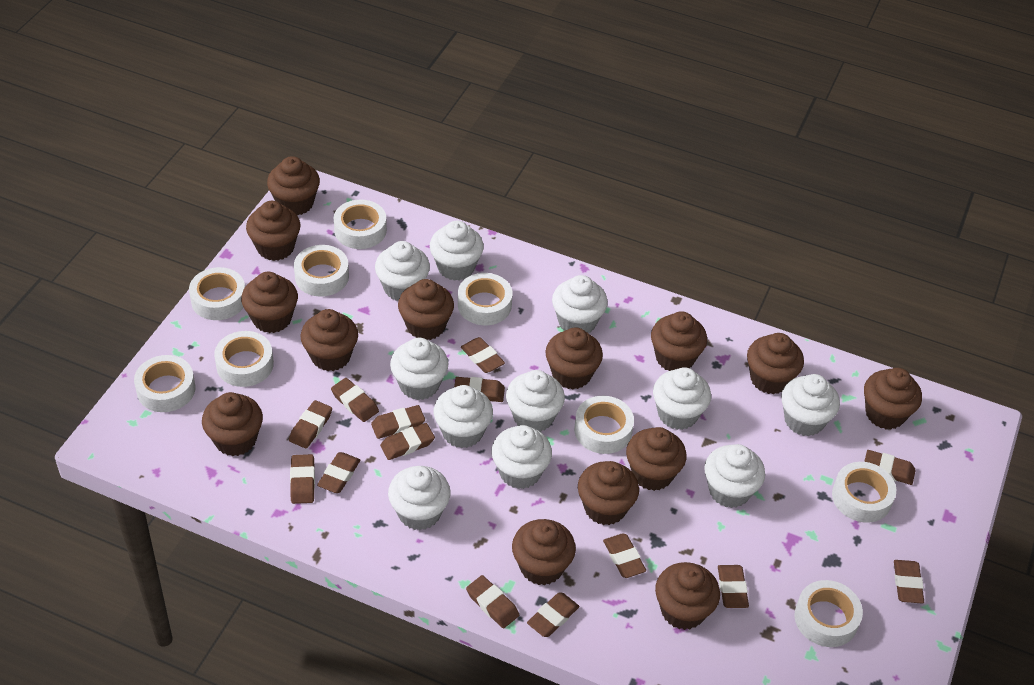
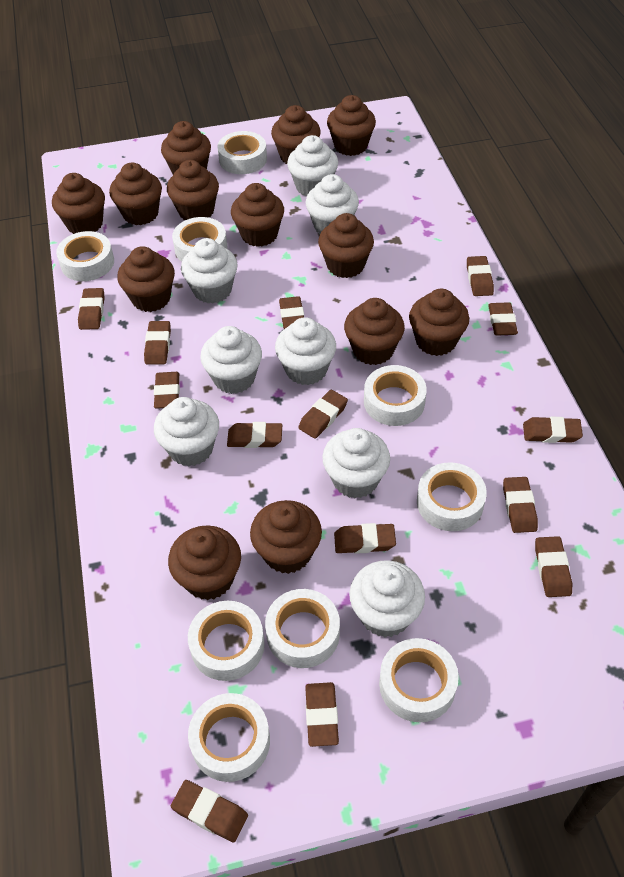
brown cupcake: [202,392,263,456] [241,272,298,333] [246,201,300,261] [267,156,320,216] [301,309,358,371] [398,279,454,340] [512,519,576,585] [545,327,603,389] [578,461,639,525] [626,427,687,491] [651,311,707,371] [655,562,720,630] [747,333,804,394] [864,368,922,429] = 14 -> [52,173,105,234] [109,162,162,225] [118,246,175,312] [161,121,211,175] [167,160,219,220] [168,525,241,600] [231,183,284,247] [250,500,322,574] [271,105,321,164] [318,213,374,278] [327,95,376,156] [344,298,405,365] [409,289,469,356] = 13
white cupcake: [375,241,430,301] [388,466,451,530] [390,338,448,400] [430,221,484,281] [434,385,493,448] [491,425,552,489] [506,370,565,432] [552,275,608,333] [653,367,711,430] [704,444,765,508] [781,374,840,436] = 11 -> [154,397,219,466] [181,238,238,303] [200,326,262,394] [275,317,336,385] [287,135,338,196] [306,174,359,235] [322,428,390,498] [349,560,425,637] = 8

